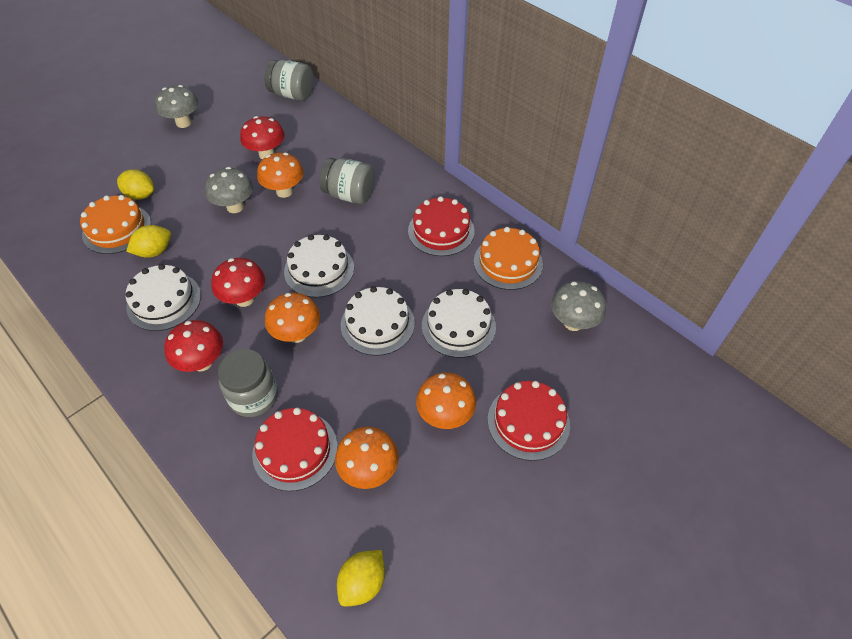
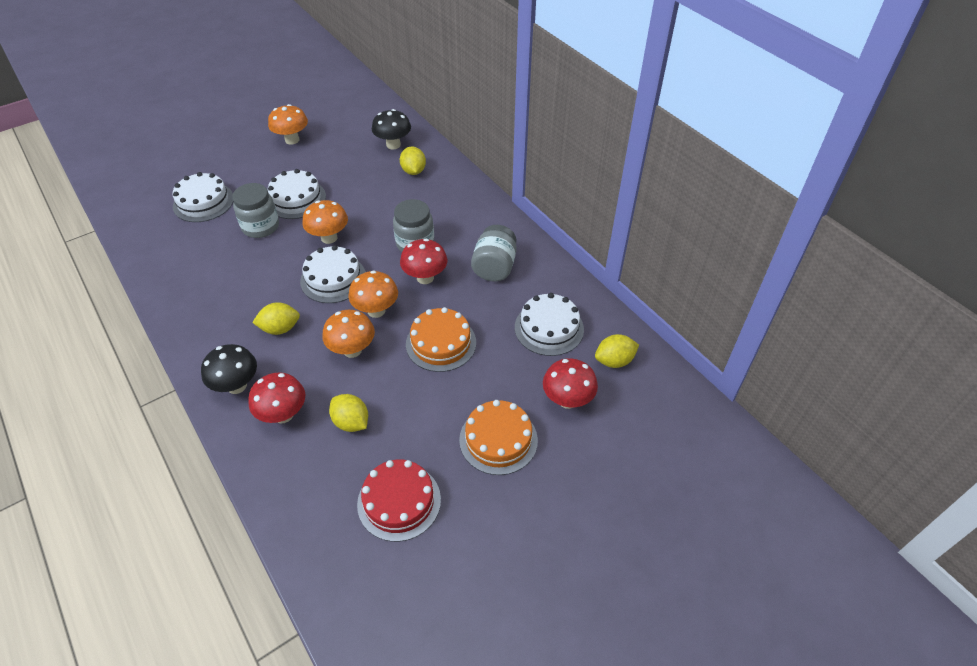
black mushroom: none = 0 -> [201,344,257,394] [372,109,411,149] = 2
grey mushroom: [155,85,199,128] [205,167,253,213] [551,281,606,331] = 3 -> none = 0
red cake: [252,408,338,491] [408,196,475,256] [488,381,570,461] = 3 -> [357,459,441,542] = 1
yellow lemon: [117,169,154,200] [126,225,171,258] [337,550,385,607] = 3 -> [252,302,300,335] [329,394,368,432] [400,147,426,175] [595,334,639,368] = 4

